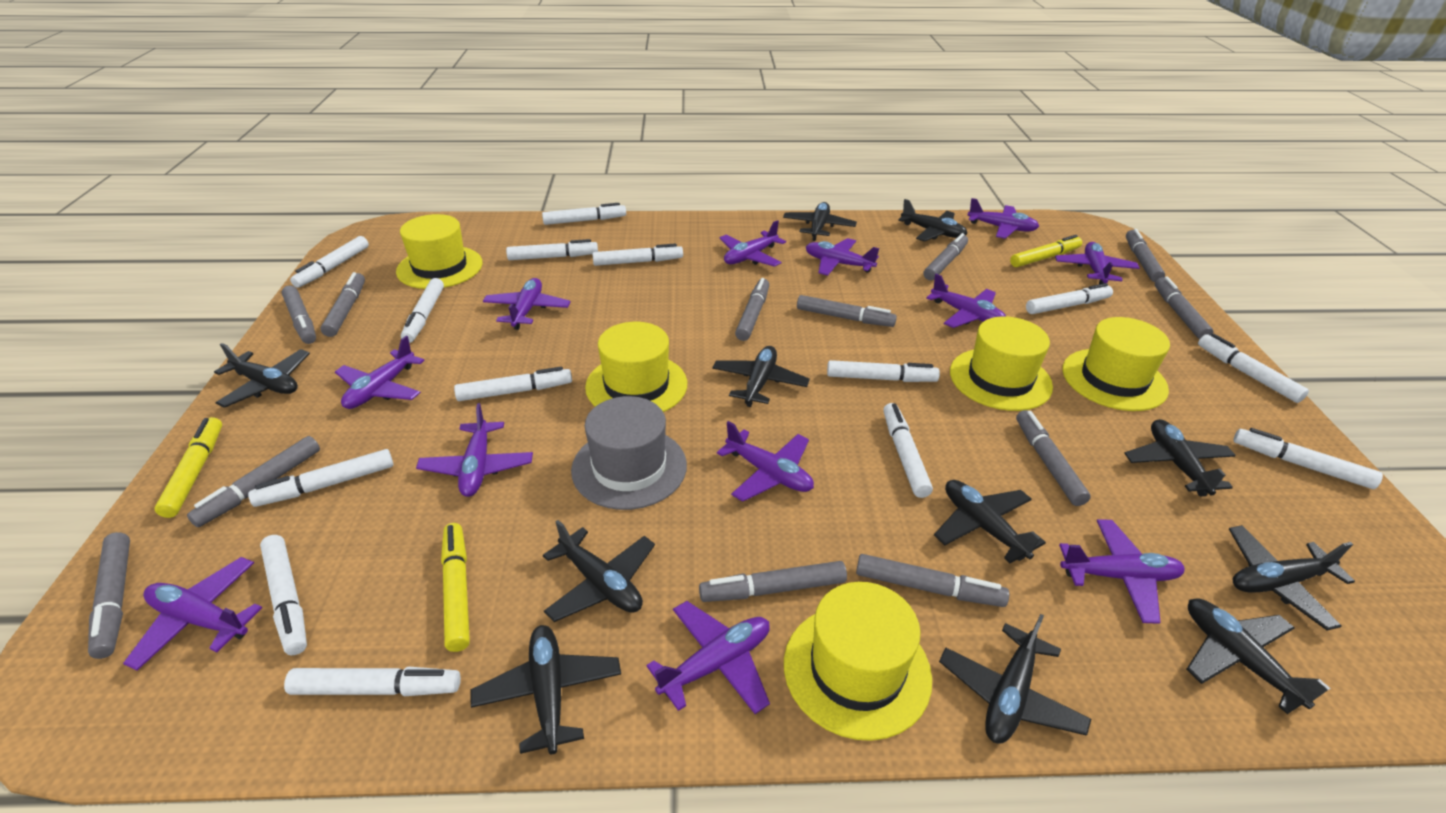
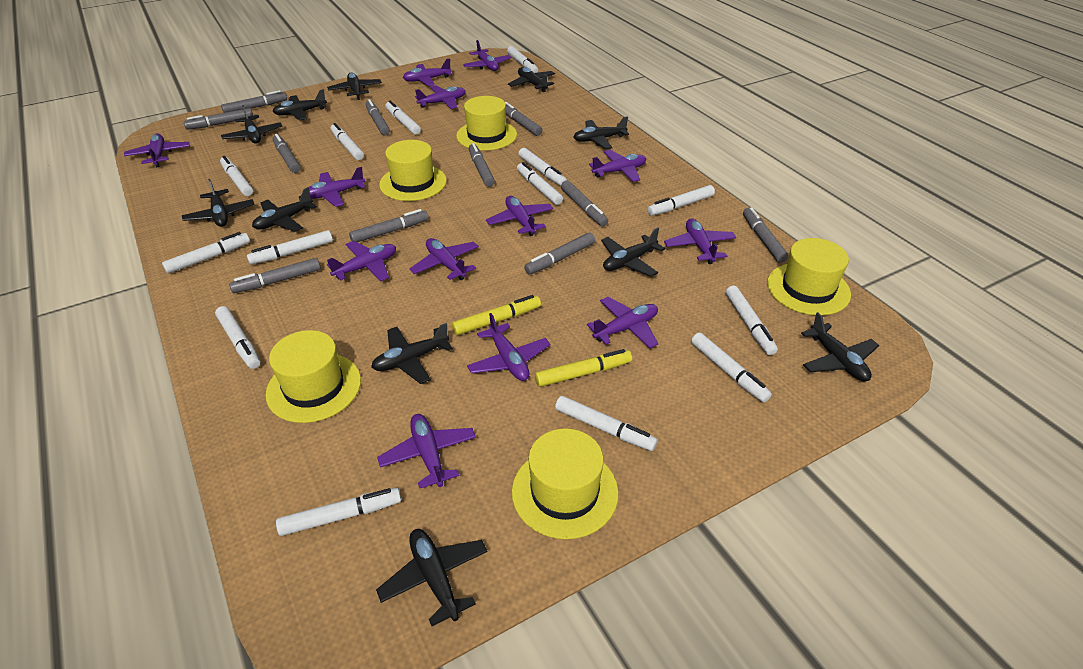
grey hat: [571,396,687,510] = 1 -> none = 0
grey marker: [88,532,130,659] [187,436,320,527] [282,286,316,344] [321,272,365,337] [699,561,847,602] [735,278,769,341] [797,295,897,327] [856,554,1009,607] [924,233,968,280] [1016,410,1091,506] [1126,229,1165,282] [1155,276,1213,339] = 12 -> [184,108,253,130] [221,90,287,113] [229,258,321,293] [273,134,301,173] [349,209,428,242] [365,99,390,135] [469,143,495,187] [505,102,542,136] [524,232,595,274] [561,181,608,226] [743,207,788,263] = 11
purple plane: [123,557,263,670] [335,336,425,409] [416,403,533,497] [483,278,571,330] [646,601,770,714] [717,421,814,502] [719,220,786,267] [806,238,879,276] [926,274,1006,328] [968,198,1039,239] [1055,242,1140,284] [1059,519,1185,624] = 12 -> [124,134,190,167] [309,167,365,207] [327,241,396,281] [377,414,476,488] [403,59,452,86] [409,238,479,280] [415,85,466,109] [463,40,512,71] [467,313,550,381] [486,196,553,236] [587,297,658,348] [589,150,646,182] [664,218,736,264] = 13
yellow marker: [155,417,222,518] [441,523,470,652] [1010,235,1082,267] = 3 -> [452,295,541,335] [535,349,632,387] = 2

